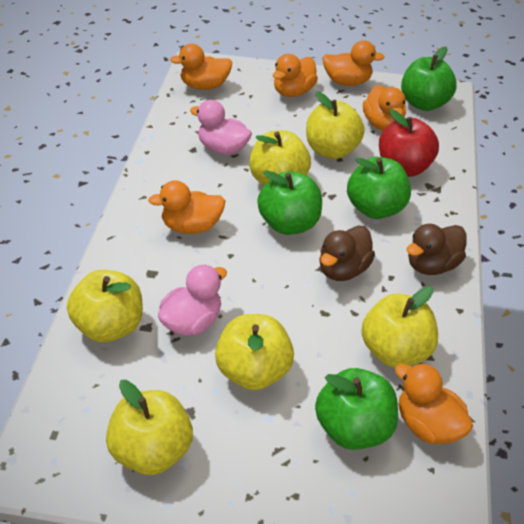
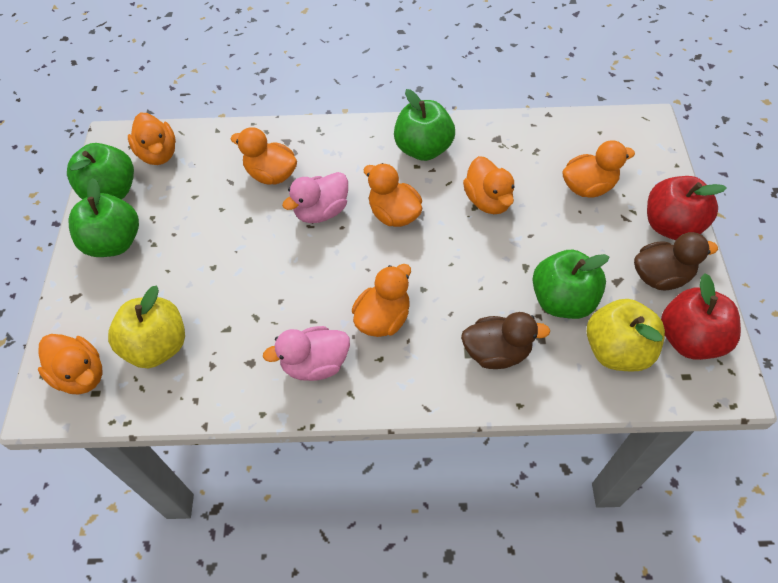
orange duck: [148,180,225,234] [170,44,232,90] [273,54,318,97] [322,40,385,86] [363,85,406,131] [395,363,473,444] = 6 -> [38,334,102,395] [128,113,176,165] [231,127,297,184] [352,264,411,337] [364,163,422,227] [463,156,514,214] [562,140,635,198] = 7
red apple: [379,109,439,177] = 1 -> [647,176,727,240] [661,273,741,360] = 2
yellow apple: [67,270,143,342] [106,380,193,475] [215,314,294,390] [249,130,311,186] [306,91,365,159] [361,287,438,367] = 6 -> [108,286,185,368] [587,299,665,372] = 2

